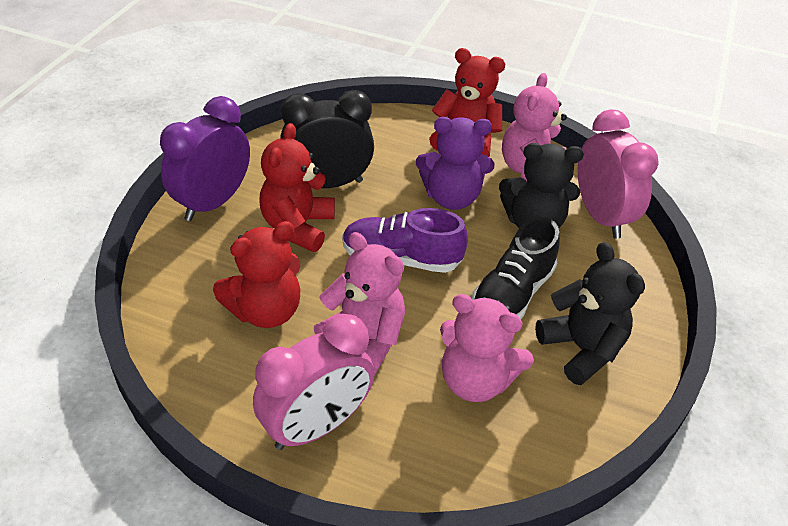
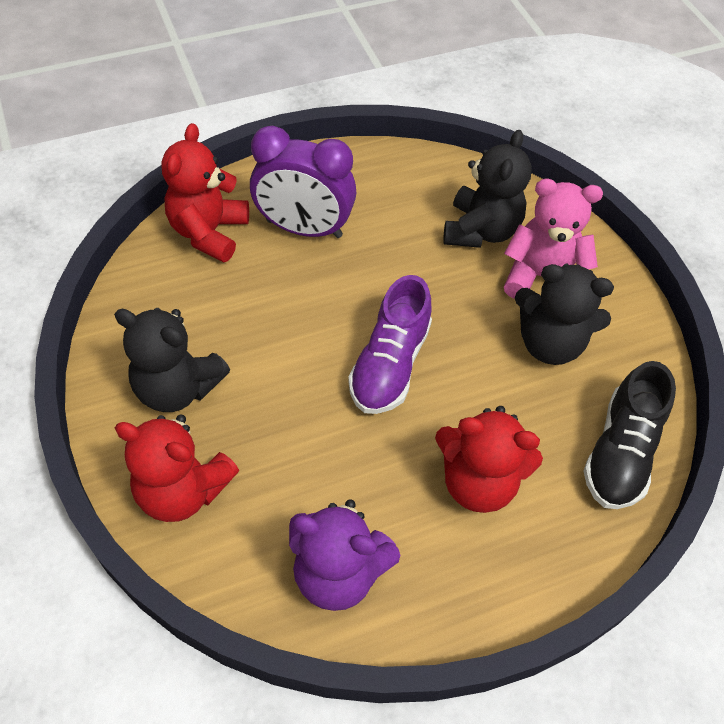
black clock: [280,90,374,188] = 1 -> none = 0
black teddy bear: [499,143,584,228] [535,242,645,385] = 2 -> [114,308,230,412] [443,130,532,248] [515,264,614,365] = 3
pink clock: [253,314,375,450] [578,109,659,239] = 2 -> none = 0
pink teddy bear: [314,232,405,374] [440,294,534,402] [502,73,567,181] = 3 -> [504,179,603,299] = 1

